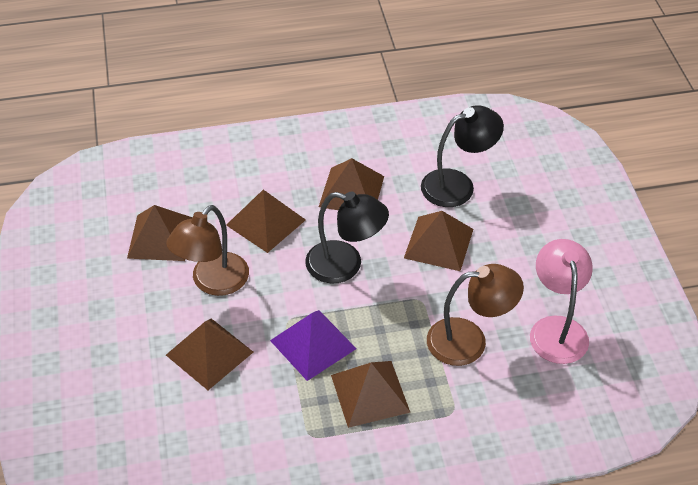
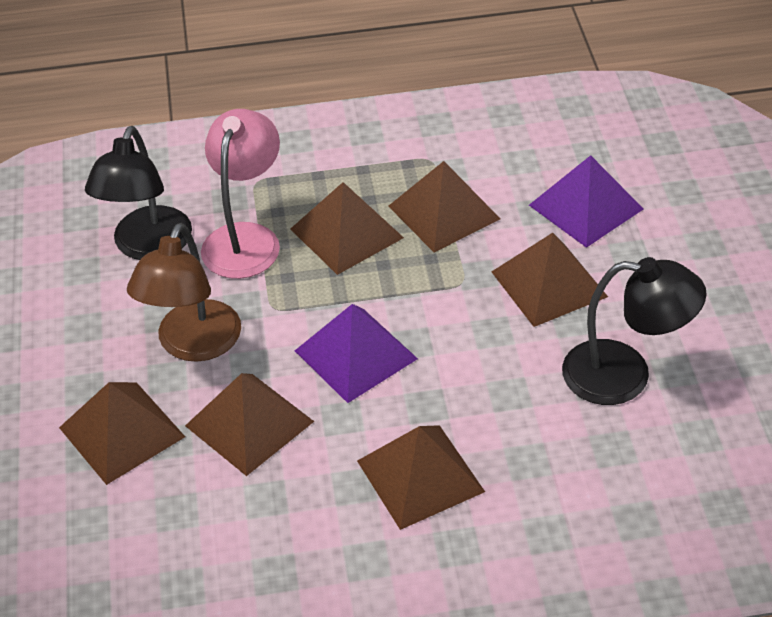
brown lamp: [166,205,249,296] [427,264,524,366] = 2 -> [127,223,241,362] = 1
purple pyramid: [270,310,357,381] = 1 -> [295,304,418,403] [529,155,644,248] = 2

